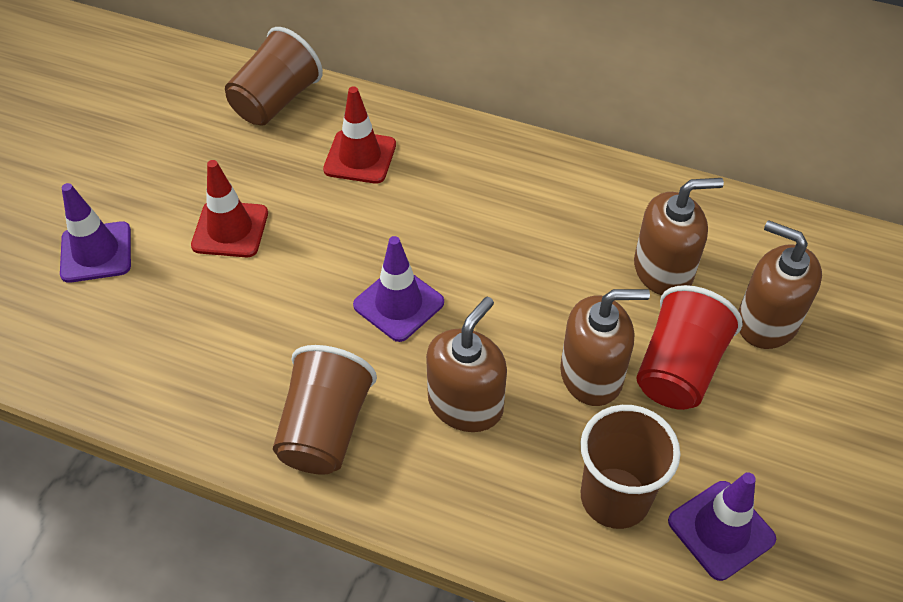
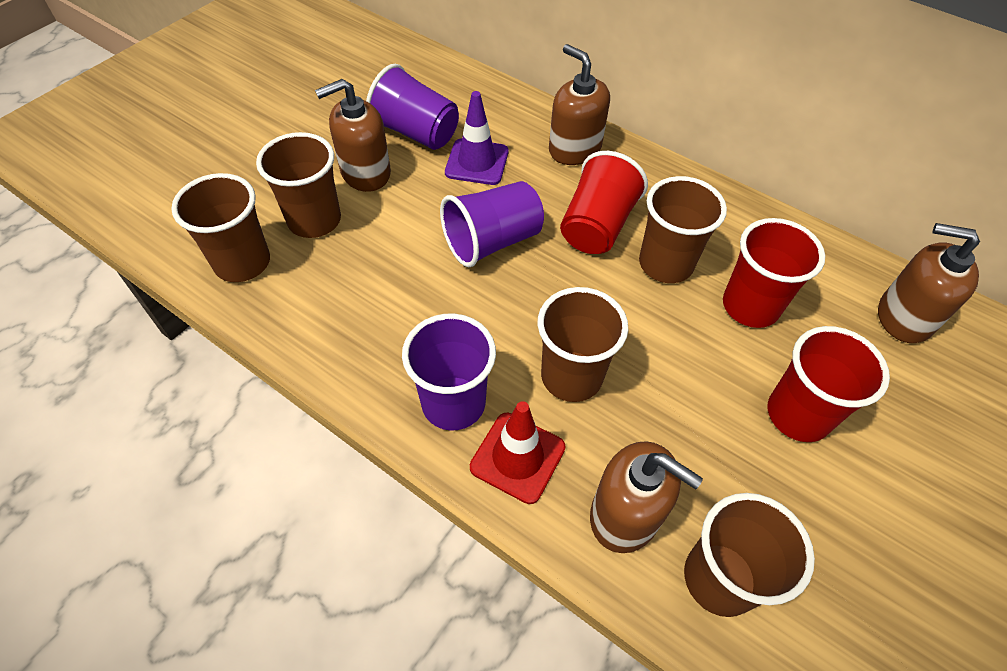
brown cup: [225,27,323,126] [273,345,377,475] [580,405,681,529] = 3 -> [171,173,270,282] [256,132,341,238] [538,287,628,402] [639,176,727,283] [684,493,815,617] = 5
purple cup: none = 0 -> [366,64,459,150] [402,314,496,430] [440,181,544,267] = 3
purple traffic cone: [60,183,131,283] [353,236,444,342] [668,472,776,581] = 3 -> [445,91,509,185] = 1
red cup: [636,285,742,410] = 1 -> [560,151,648,254] [723,218,825,328] [767,326,890,442] = 3
red traffic cone: [191,160,268,257] [323,86,396,184] = 2 -> [470,401,566,504] = 1

